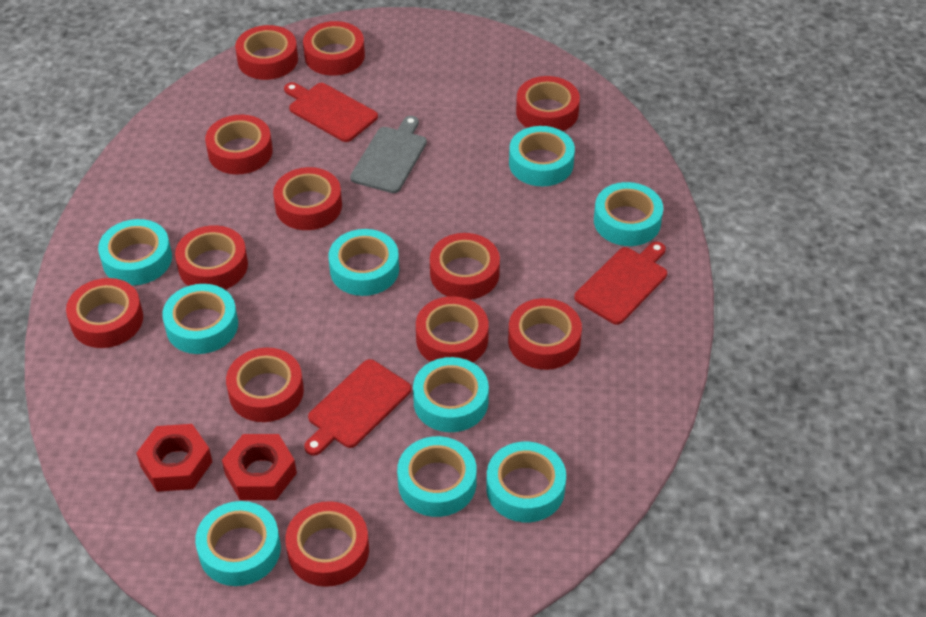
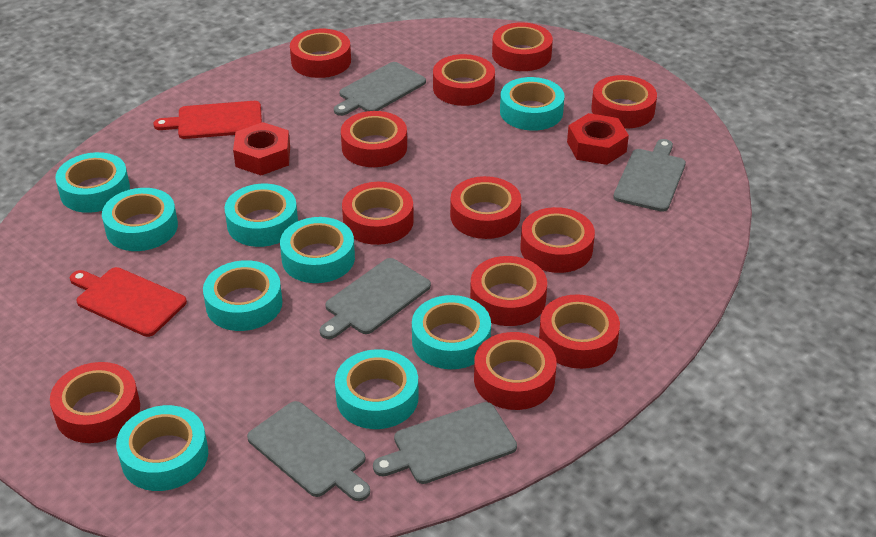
grey cutting board: [350,116,427,193] = 1 -> [247,401,370,501] [320,258,431,339] [334,62,426,116] [373,402,517,484] [613,139,686,212] = 5
red cutting board: [284,82,378,142] [304,359,411,456] [574,242,667,325] = 3 -> [70,267,187,337] [153,101,262,139] = 2

